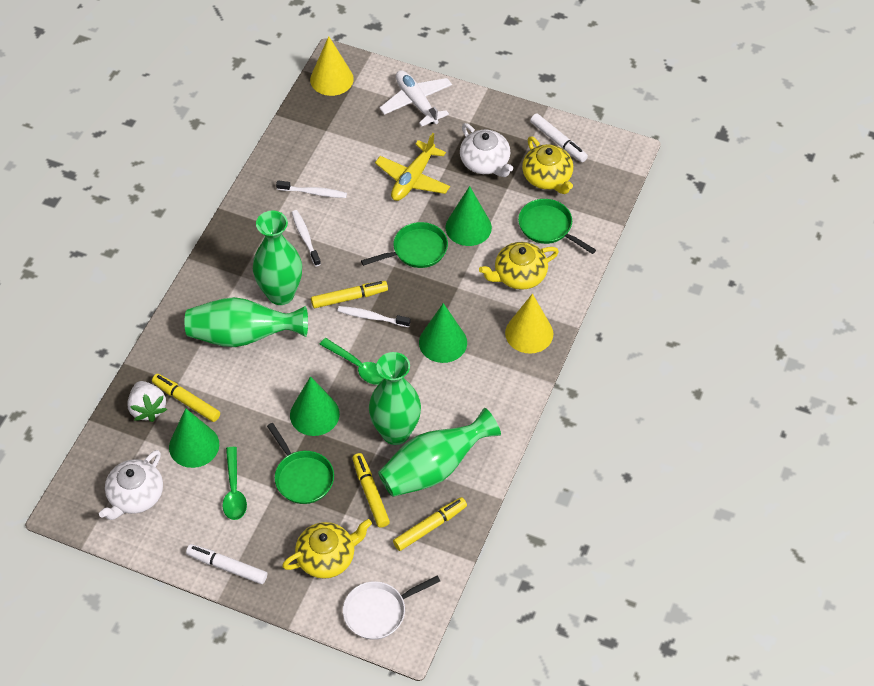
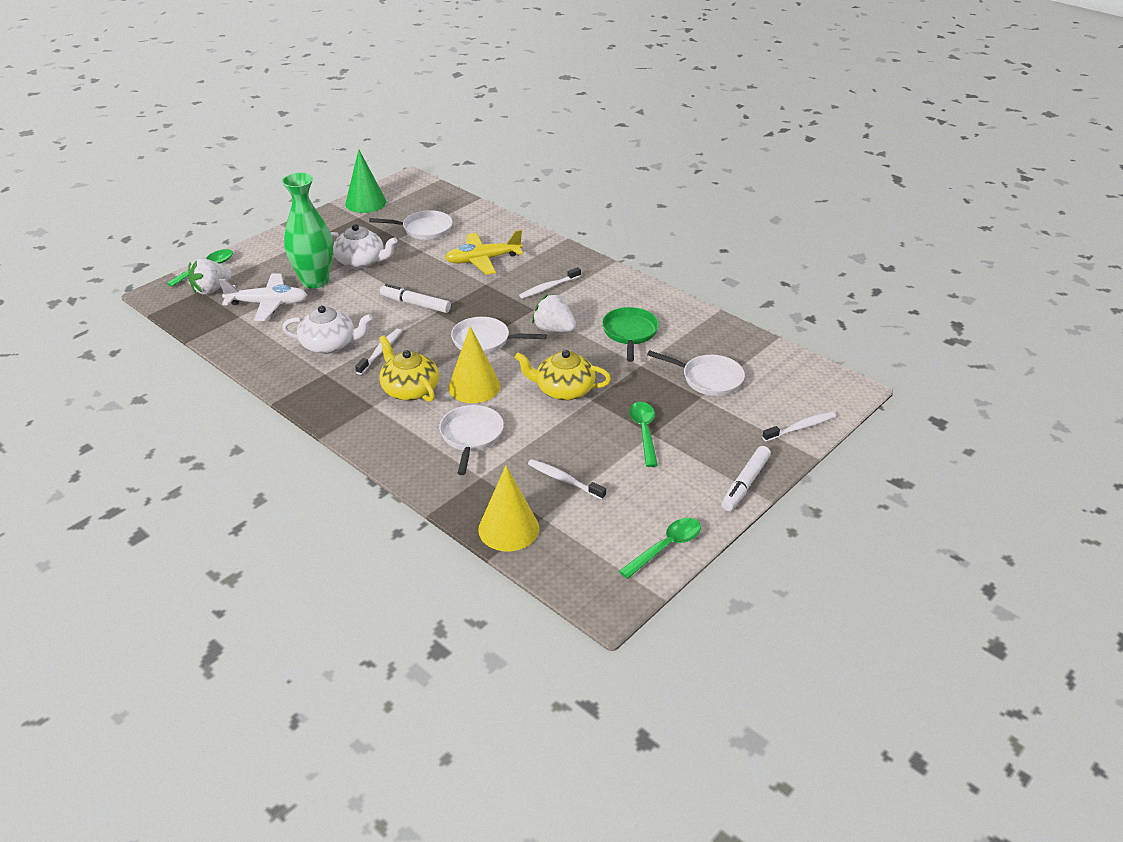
green cone: [169,408,219,468] [290,376,340,436] [419,303,467,363] [446,186,492,246] = 4 -> [345,149,386,213] = 1
green pan: [267,423,334,504] [361,222,448,268] [518,199,596,254] = 3 -> [602,307,659,362] = 1
green spoon: [222,447,247,520] [319,338,384,385] = 2 -> [167,249,233,287] [619,518,701,579] [629,402,658,467] = 3
green vase: [184,297,308,347] [253,211,302,305] [369,352,421,445] [378,408,501,497] = 4 -> [282,173,333,289] = 1
white pan: [343,576,440,640] = 1 -> [369,210,453,240] [439,405,504,475] [451,317,547,354] [647,350,745,396] = 4
white strawberry: [127,381,167,422] = 1 -> [188,258,232,295] [532,294,576,332] = 2
white toothbrush: [276,180,347,198] [291,210,321,266] [338,306,411,327] = 3 -> [355,329,402,375] [519,267,581,299] [528,459,606,500] [762,412,836,442] = 4
yellow marker: [152,374,220,422] [311,281,388,308] [352,453,390,528] [393,497,467,551] = 4 -> none = 0
yellow teapot: [282,519,372,579] [479,242,559,290] [522,136,573,194] = 3 -> [379,335,439,402] [514,350,611,401] = 2

